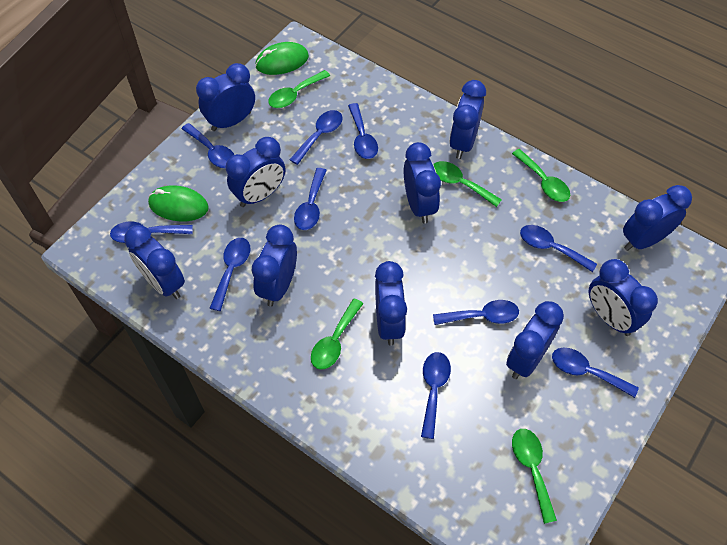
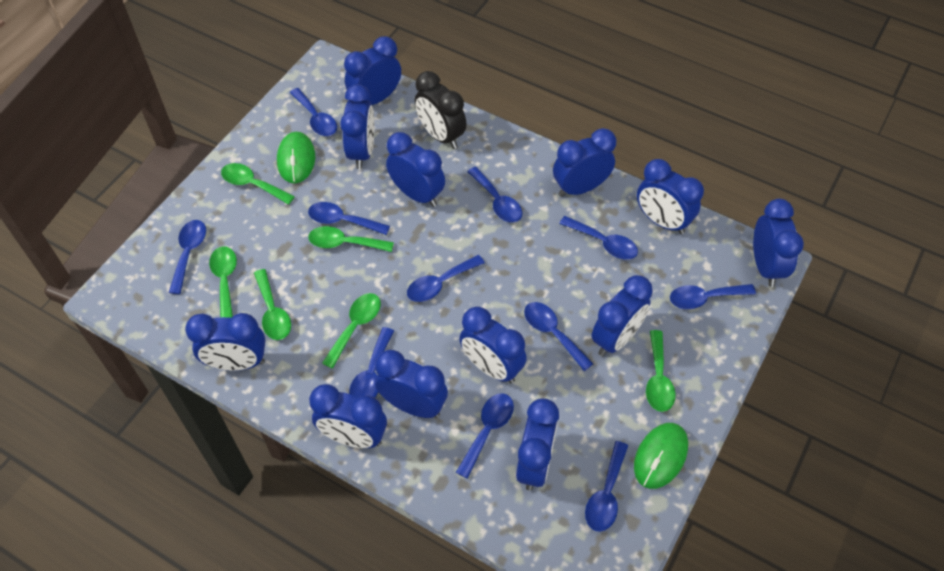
black clock: none = 0 -> [415,71,467,149] = 1
blue clock: [124,225,185,299] [196,63,255,131] [226,137,285,207] [252,225,297,307] [375,261,407,345] [404,142,441,224] [449,80,486,159] [506,301,564,379] [589,259,658,336] [623,185,692,251] = 10 -> [185,313,265,371] [309,384,387,448] [340,84,374,169] [344,36,401,105] [375,350,448,418] [386,132,445,207] [459,307,527,383] [516,398,559,491] [553,128,616,197] [591,275,653,356] [637,159,704,234] [753,199,804,287] = 12
blue spoon: [110,221,193,243] [182,123,234,168] [210,238,250,311] [290,110,342,165] [294,168,327,230] [348,103,378,159] [421,352,451,439] [433,300,519,325] [520,225,597,272] [552,348,639,398] = 10 -> [169,220,206,294] [290,88,337,136] [308,202,390,235] [349,327,394,398] [407,255,485,302] [456,393,514,479] [467,167,522,223] [524,302,593,371] [559,216,638,260] [585,441,628,532] [670,284,756,309] = 11
green spoon: [268,70,330,108] [311,298,364,370] [433,161,502,207] [512,149,570,202] [512,429,557,524] = 5 -> [209,246,237,318] [221,163,295,205] [254,269,291,340] [308,226,394,252] [322,293,381,369] [646,330,676,412] = 6

